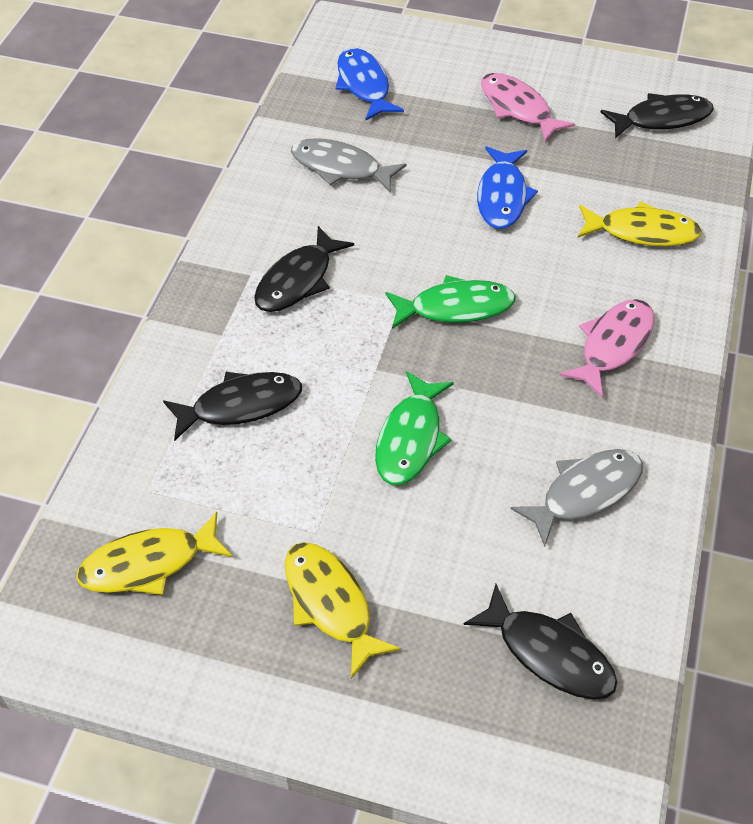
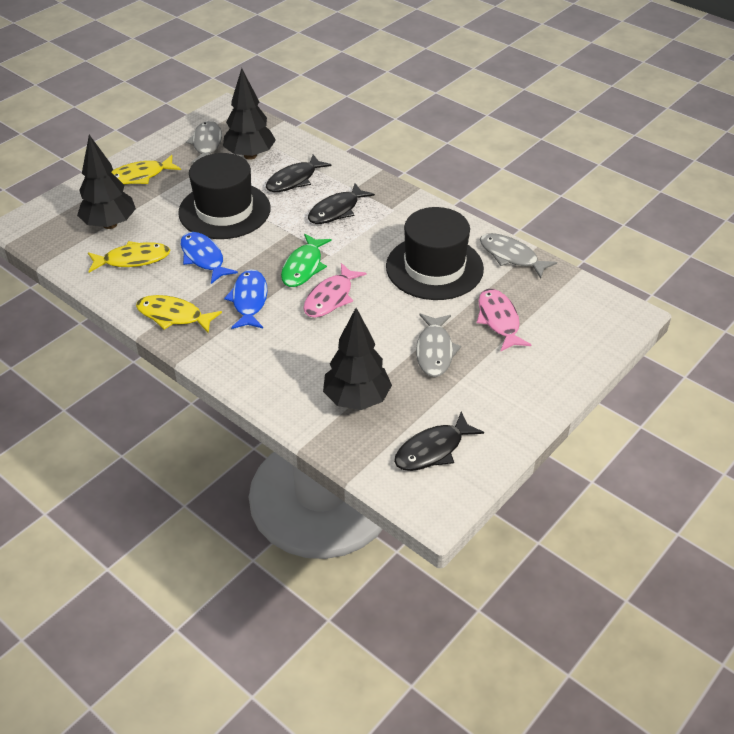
black fish: [163,372,302,441] [254,226,354,312] [463,584,617,700] [601,93,714,138] = 4 -> [266,154,332,192] [308,183,375,224] [394,412,484,471] = 3
black hat: none = 0 -> [178,153,271,239] [386,207,484,300] = 2
black tree: none = 0 -> [77,135,136,229] [223,68,276,160] [323,308,392,410] = 3
green fish: [375,371,454,485] [385,275,516,329] = 2 -> [281,234,332,287] = 1
grey fish: [291,138,406,192] [511,449,643,547] = 2 -> [186,121,222,164] [416,313,461,377] [480,233,557,279] = 3

